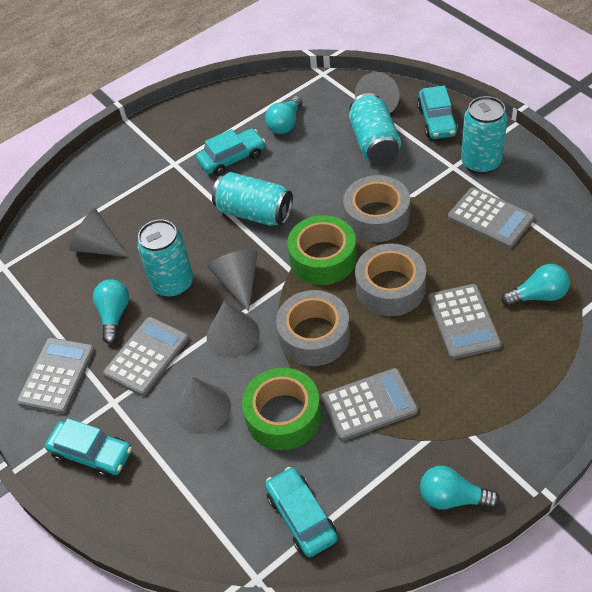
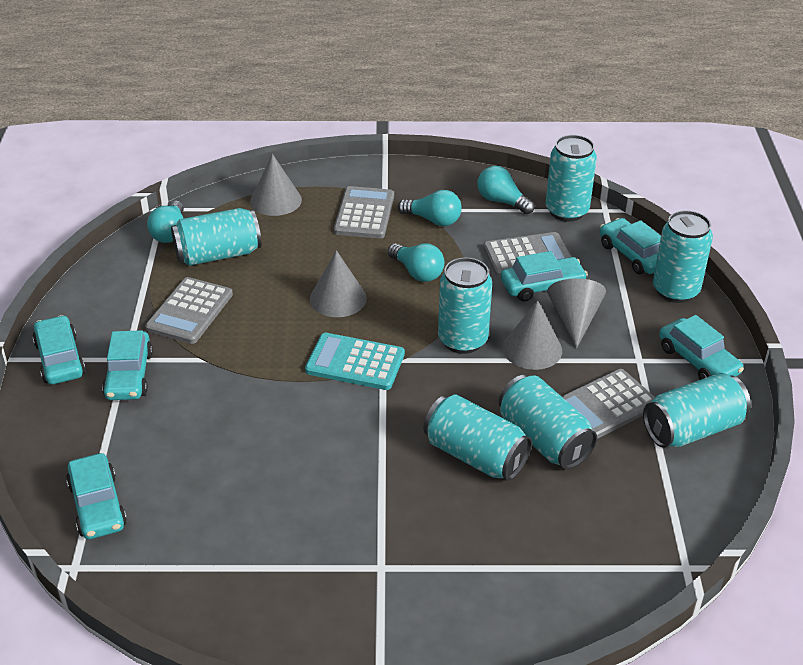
green tape: [242,368,321,450] [287,215,357,285] = 2 -> none = 0
grey calculator: [17,338,95,414] [103,317,189,396] [321,368,418,441] [428,284,502,359] [448,187,535,248] = 5 -> [145,277,233,344] [334,186,394,239] [483,232,571,277] [561,369,655,439] = 4
grey cone: [69,208,129,257] [175,376,231,434] [207,300,260,357] [208,249,257,312] [355,72,400,113] = 5 -> [250,154,302,216] [310,250,367,317] [503,300,562,370] [547,278,606,349] = 4
grey tape: [276,290,350,366] [343,175,410,242] [355,243,426,316] = 3 -> none = 0
turquoise calculator: none = 0 -> [305,333,405,390] = 1
turquoise can: [137,220,193,297] [212,172,293,226] [349,93,401,164] [461,96,508,174] = 4 -> [171,208,261,266] [424,395,532,481] [438,258,492,354] [499,375,597,469] [546,135,597,222] [643,373,751,448] [653,210,713,303] = 7
turquoise car: [45,418,132,478] [196,129,266,176] [265,467,338,557] [417,85,458,139] = 4 -> [32,315,86,384] [66,453,127,539] [102,330,153,400] [501,251,588,302] [600,218,661,275] [659,315,744,380] = 6

